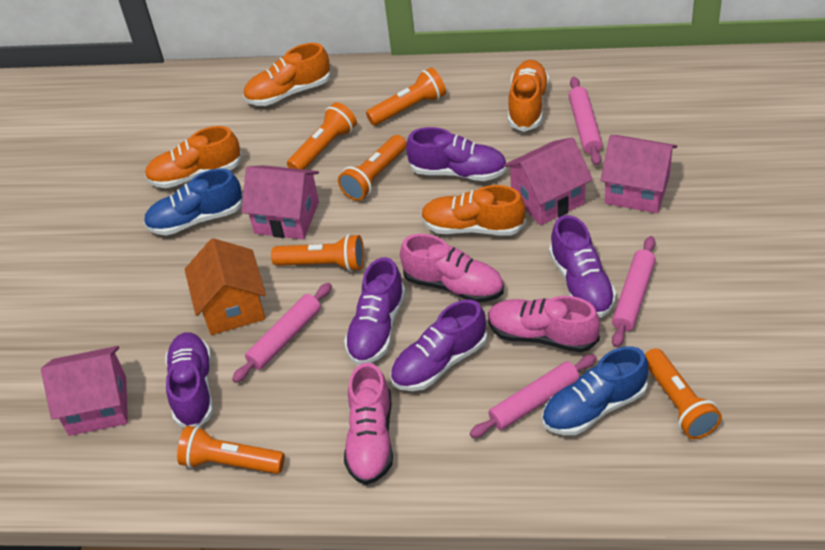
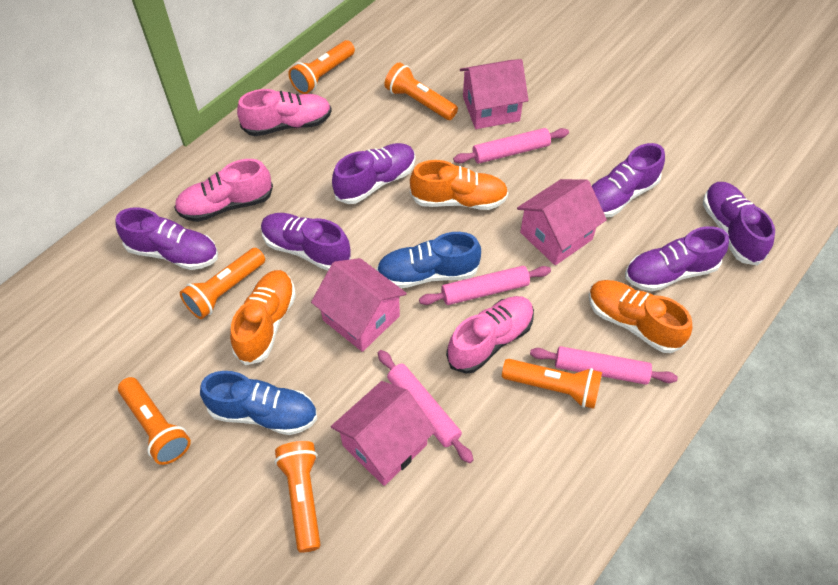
orange house: [184,238,266,335] = 1 -> none = 0
orange shoe: [144,126,242,188] [243,43,331,106] [421,185,526,236] [508,60,549,132] = 4 -> [230,270,296,365] [410,160,508,210] [589,280,692,353] = 3
purple shoe: [166,332,213,428] [344,257,406,365] [390,300,488,391] [406,127,507,181] [549,215,616,317] = 5 -> [115,207,218,270] [261,213,351,271] [332,143,416,204] [592,143,665,217] [625,226,729,291] [703,182,775,266] = 6

